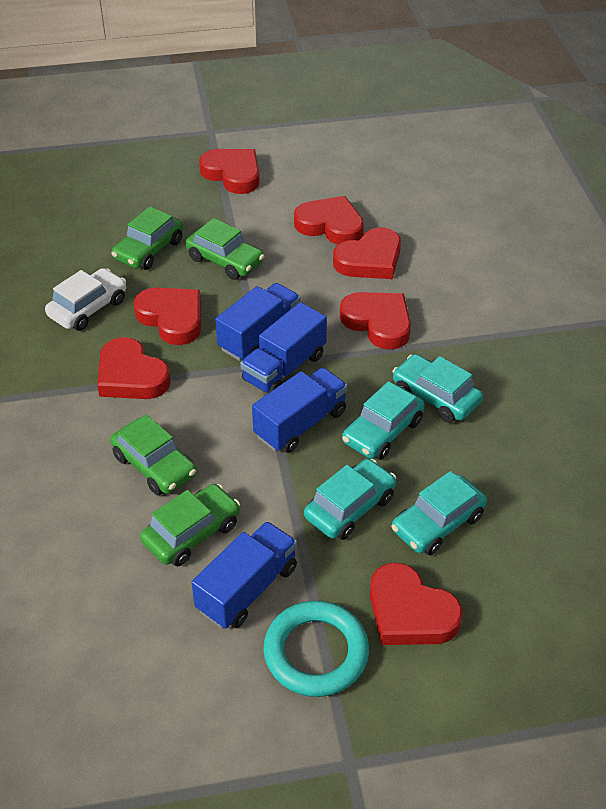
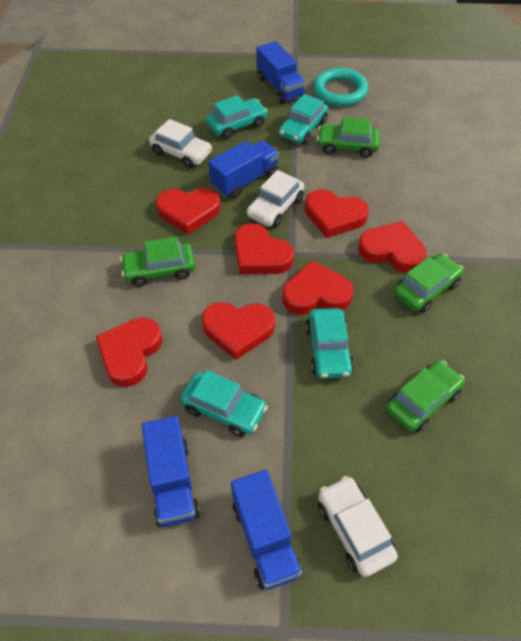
white car: [45,268,126,331] = 1 -> [149,119,212,168] [247,170,304,227] [318,476,398,577] = 3

